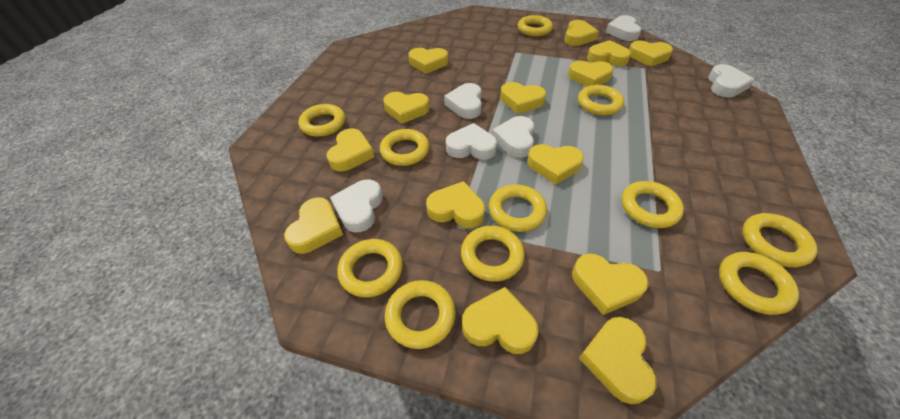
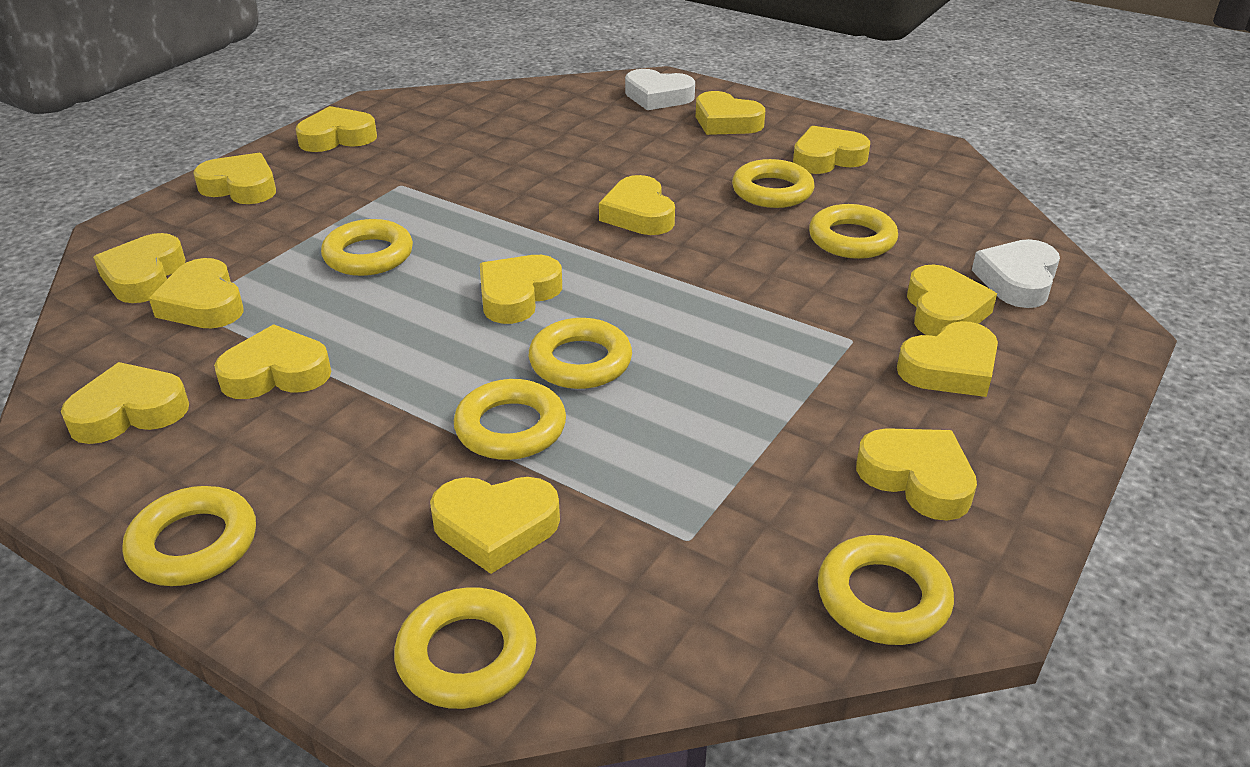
white heart: [330,179,383,232] [444,83,482,119] [446,123,497,160] [492,116,534,158] [606,15,641,41] [708,64,755,97] = 6 -> [625,69,695,110] [972,239,1060,308] = 2
yellow ring: [298,104,345,137] [337,239,403,298] [380,129,429,166] [385,280,456,349] [461,226,525,282] [489,184,547,232] [518,15,553,37] [578,85,624,116] [622,181,684,228] [719,252,799,315] [742,213,818,267] = 11 -> [123,486,256,586] [321,219,413,276] [394,587,536,709] [454,379,566,460] [529,318,632,389] [732,159,815,208] [809,204,898,259] [818,535,954,645] = 8

